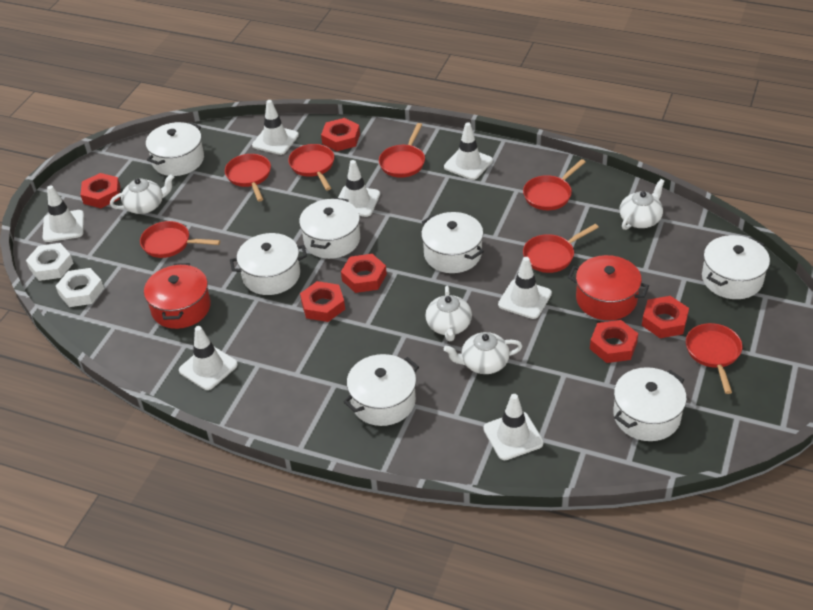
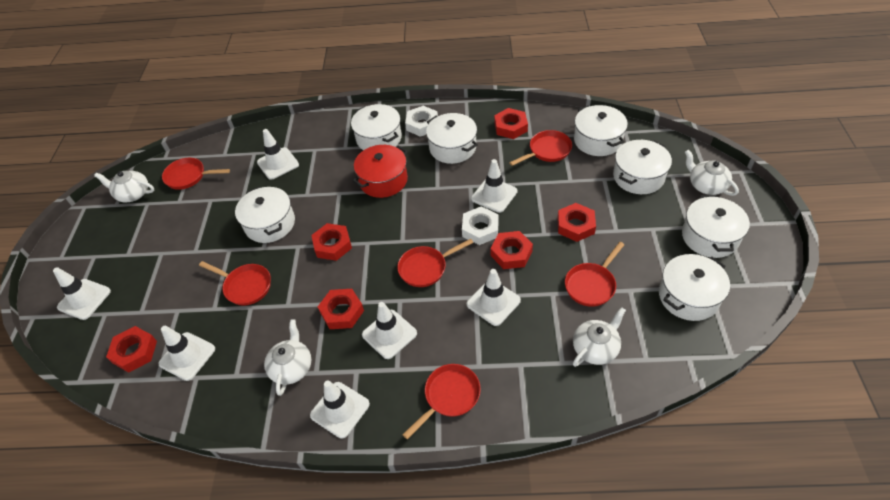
red pan: [140,221,220,258] [225,154,271,202] [288,144,334,190] [379,123,425,178] [523,159,586,210] [523,224,599,273] [686,323,742,394] = 7 -> [162,158,230,190] [199,261,271,305] [397,239,473,287] [402,364,481,439] [509,130,572,166] [565,242,624,307] = 6
red pot: [144,263,211,329] [568,255,649,320] = 2 -> [353,145,408,198] = 1

